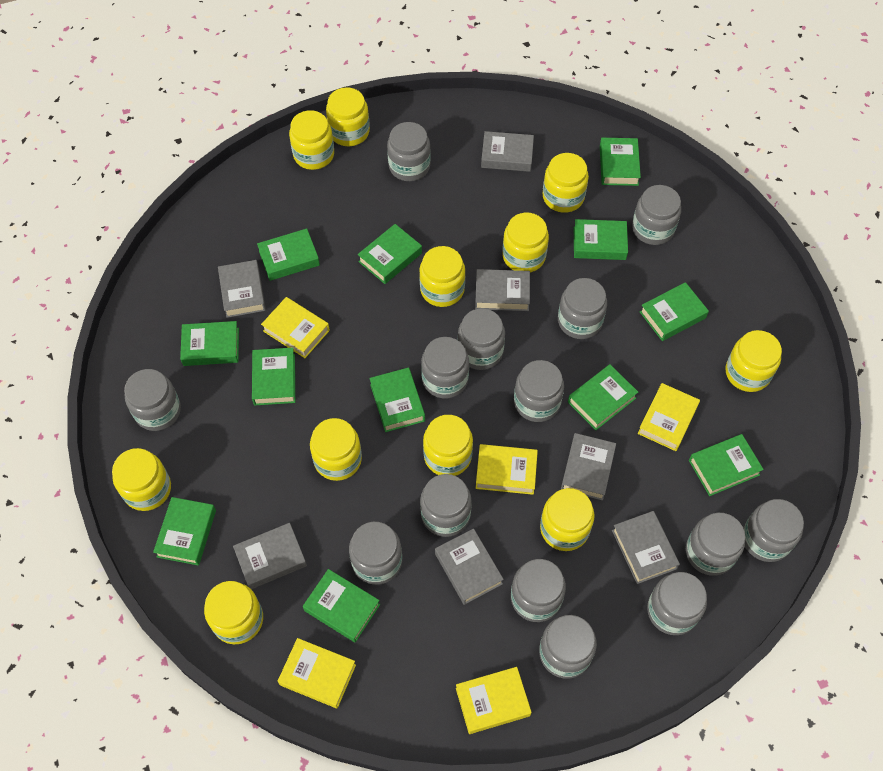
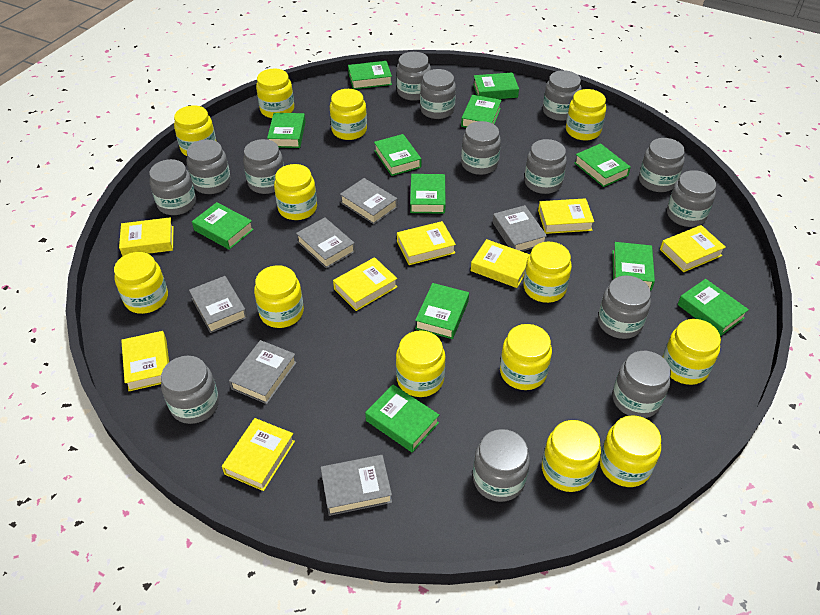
grey book: [218,260,266,318] [233,523,307,589] [435,528,504,605] [475,269,530,311] [481,131,534,172] [561,433,616,501] [612,511,680,584] = 7 -> [189,276,247,333] [229,340,297,404] [296,217,355,268] [321,455,392,516] [340,178,398,224] [493,205,547,251] = 6
yellow book: [261,297,330,358] [278,638,356,709] [456,667,532,734] [476,444,538,495] [638,383,700,451] = 5 -> [119,217,174,257] [121,331,169,391] [222,418,295,491] [333,257,397,311] [397,221,456,265] [471,239,530,288] [538,198,594,234] [660,225,726,272] = 8
yellow jar: [112,448,171,511] [204,581,263,644] [289,110,334,170] [310,418,362,481] [326,87,370,146] [419,246,465,307] [423,415,473,476] [502,213,549,272] [540,488,594,551] [543,153,589,213] [726,330,782,392] = 11 -> [114,252,168,314] [174,105,216,156] [254,265,304,328] [256,69,294,118] [274,164,317,220] [330,89,367,140] [396,330,446,397] [500,324,552,390] [523,242,572,303] [542,420,601,492] [566,89,606,141] [599,415,661,487] [662,319,721,385] = 13

